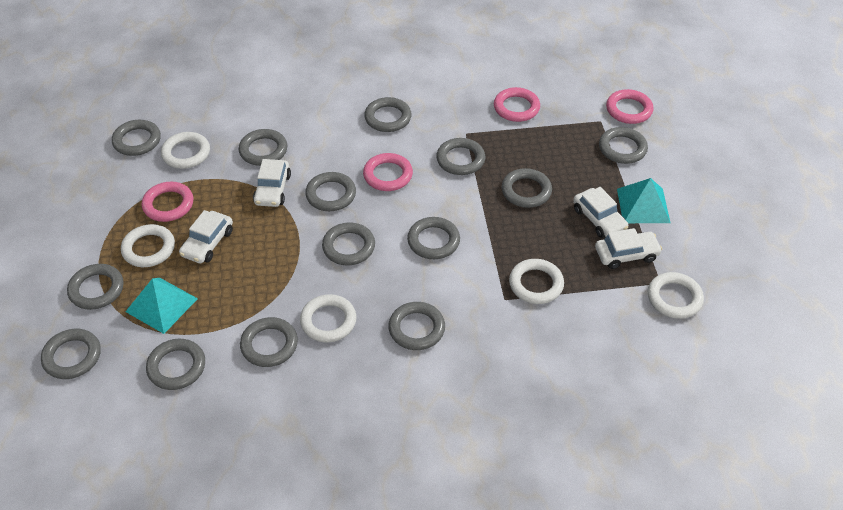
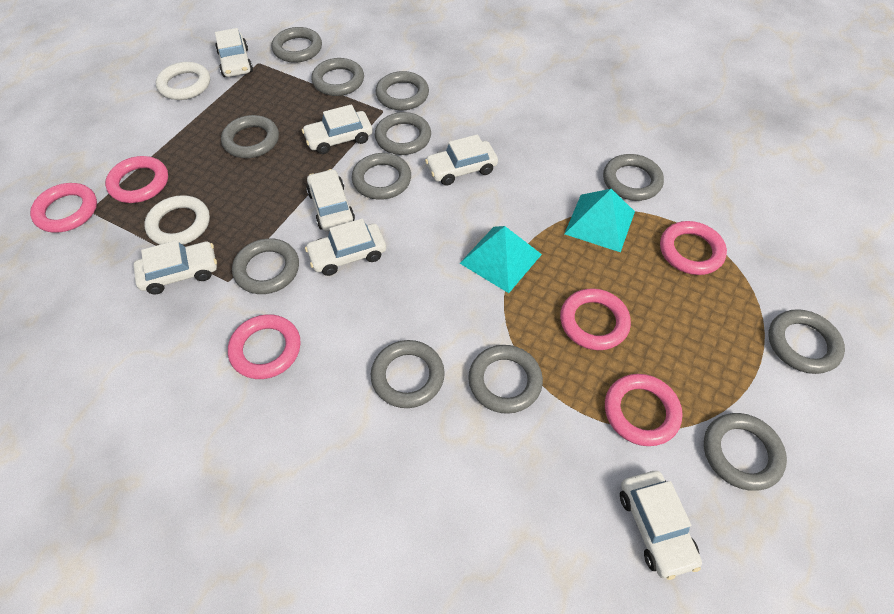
grey ring: [41,329,101,379] [67,264,124,310] [112,120,161,156] [146,339,205,390] [239,129,287,166] [240,317,298,367] [305,172,356,211] [322,222,375,265] [364,97,411,132] [388,302,445,350] [407,217,460,259] [436,138,485,175] [502,168,552,208] [599,127,648,164] = 14 -> [221,115,279,158] [232,238,299,294] [271,27,322,63] [311,58,364,96] [352,153,411,200] [371,340,445,408] [375,71,429,111] [375,112,431,155] [468,345,543,414] [603,154,664,201] [704,413,787,491] [768,309,845,374] = 12
pink ring: [142,182,193,222] [363,153,413,191] [494,87,540,122] [606,89,653,124] = 4 -> [30,183,97,233] [105,156,168,203] [228,314,301,379] [560,288,631,350] [605,374,683,446] [660,221,727,275] = 6
white car: [179,210,233,263] [253,159,291,207] [573,187,628,238] [595,228,662,269] = 4 -> [133,240,217,294] [215,28,253,77] [302,104,373,154] [305,219,386,276] [306,169,355,231] [425,134,498,186] [620,471,702,580] = 7
white ring: [121,224,175,267] [161,132,210,169] [300,294,356,343] [509,259,564,304] [648,272,704,319] = 5 -> [144,195,210,245] [156,62,210,100] = 2

